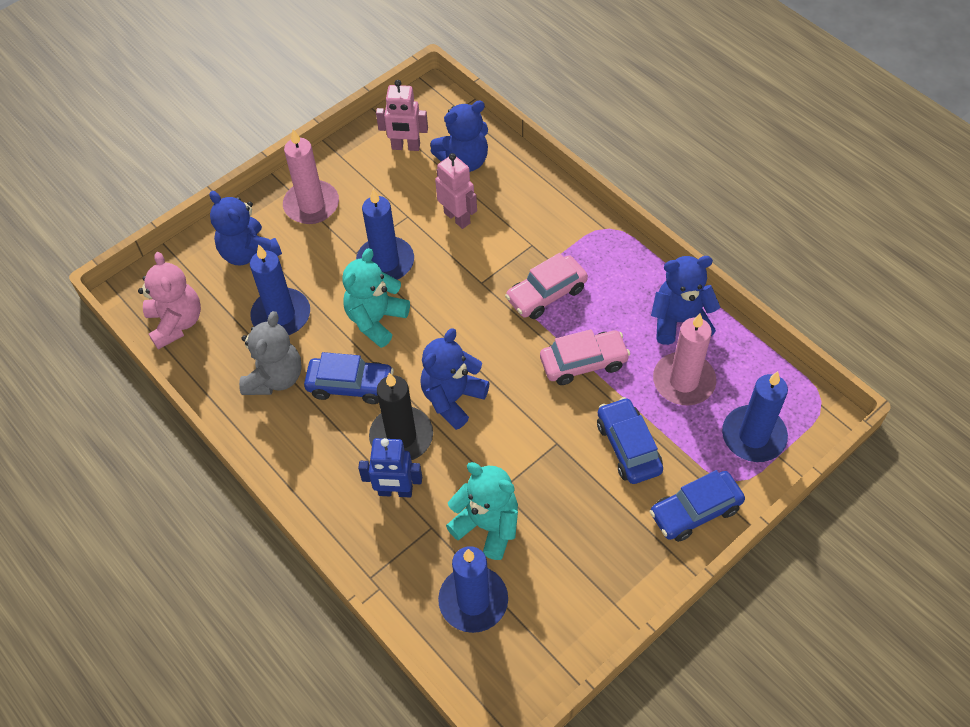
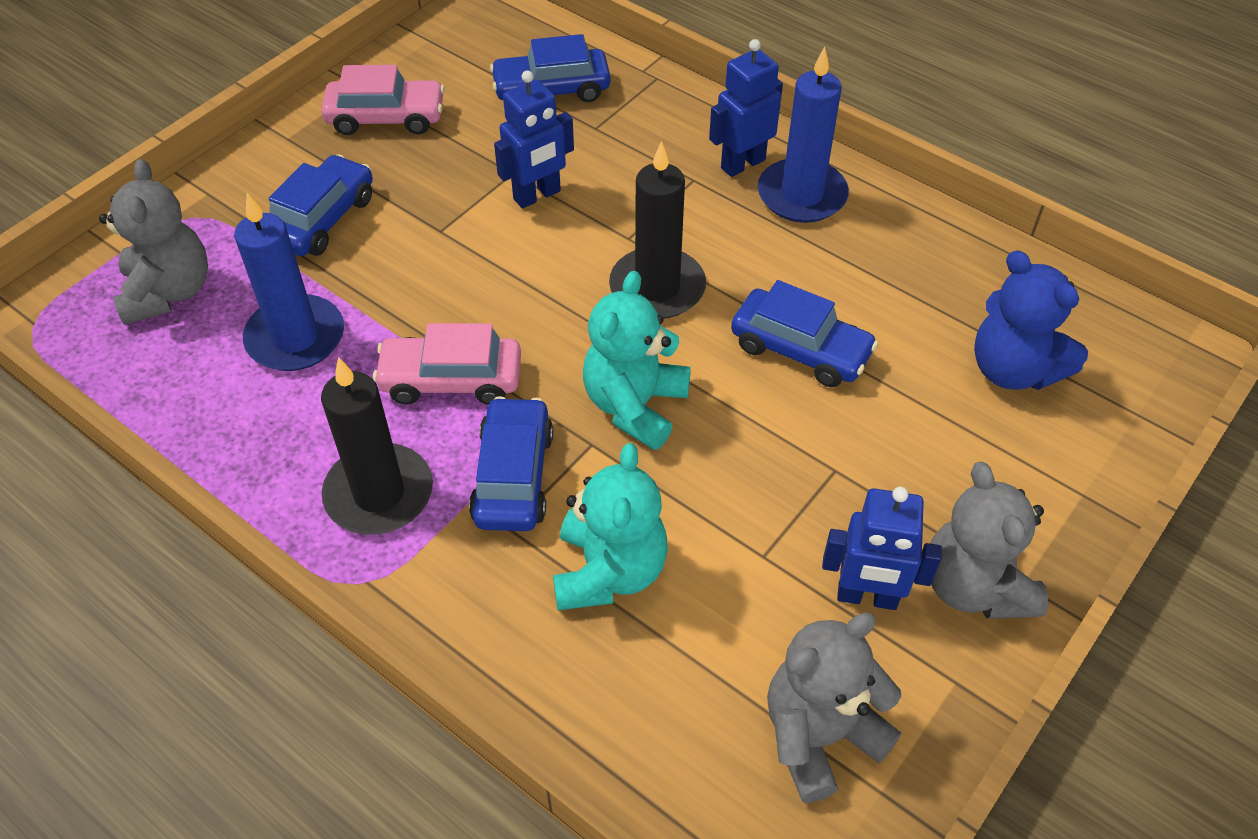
black candle: [369,373,433,460] = 1 -> [321,357,433,535] [609,141,706,319] = 2
blue candle: [250,244,310,335] [356,189,414,280] [438,546,508,633] [722,371,788,462] = 4 -> [234,193,344,371] [758,47,849,223] = 2
blue car: [304,352,394,404] [597,397,663,484] [650,470,745,542] = 3 -> [269,154,373,256] [469,396,553,531] [490,34,611,102] [731,280,878,387] = 4
blue robot: [358,438,422,497] = 1 -> [494,70,574,208] [709,39,783,177] [822,487,942,610] = 3
blue teddy bear: [209,191,282,265] [420,328,490,430] [430,100,488,172] [651,256,720,345] = 4 -> [974,250,1088,390] = 1
grey teddy bear: [239,311,302,395] = 1 -> [99,159,208,325] [767,612,901,803] [930,462,1048,619] = 3
pink candle: [283,129,339,224] [653,313,716,405] = 2 -> none = 0
pink robot: [376,80,428,151] [435,153,477,229] = 2 -> none = 0
pink teddy bear: [138,252,201,350] = 1 -> none = 0

